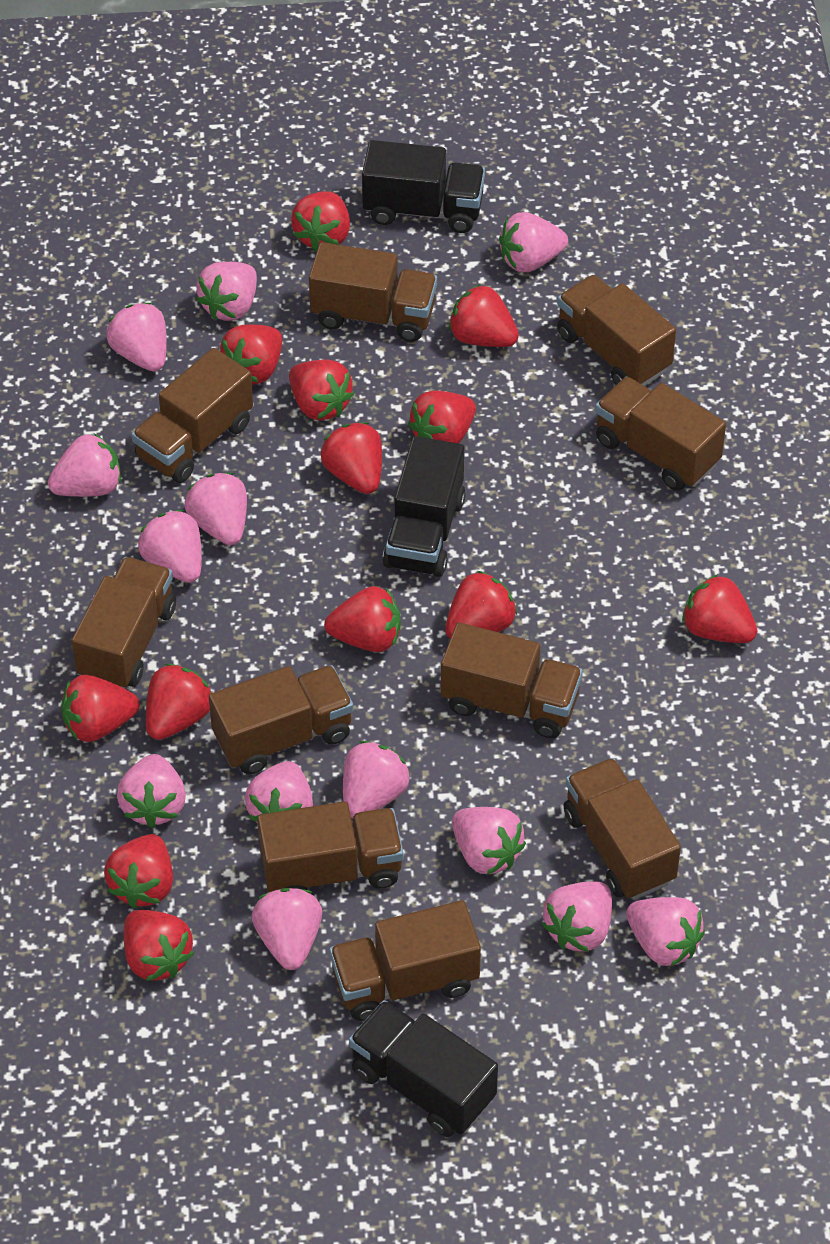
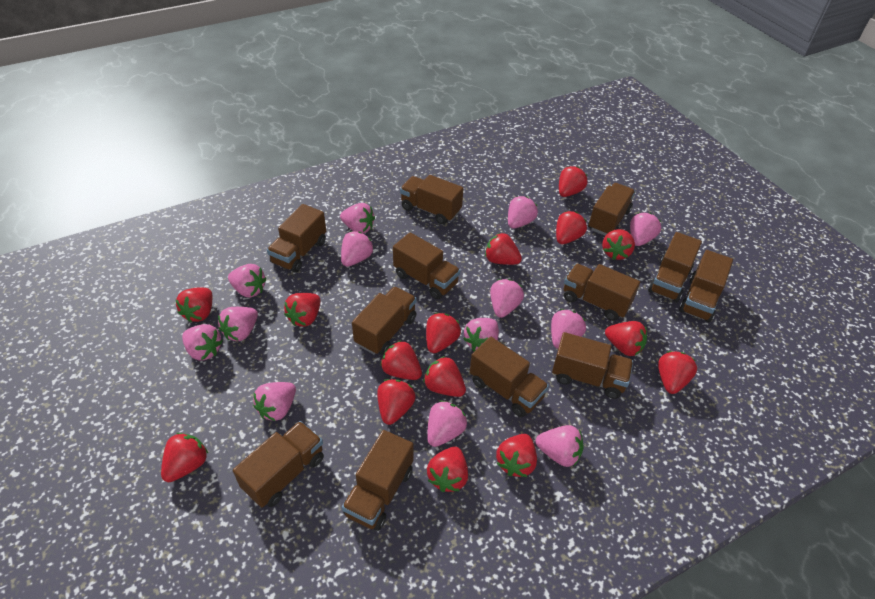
black truck: [349,1000,498,1137] [362,140,485,233] [383,436,466,577] = 3 -> none = 0
brown truck: [72,557,176,687] [131,348,253,483] [209,665,353,774] [257,801,403,892] [309,242,437,342] [329,900,481,1021] [441,622,583,738] [557,275,676,386] [564,758,681,900] [595,377,726,491] = 10 -> [233,421,324,508] [267,204,326,273] [342,430,414,531] [352,287,417,355] [393,232,460,300] [400,175,464,225] [470,337,549,417] [552,332,633,399] [564,264,640,321] [588,183,635,236] [648,232,702,302] [679,250,733,323] = 12
red strawberry: [61,675,140,742] [104,834,173,908] [124,910,194,981] [146,664,212,740] [220,325,282,384] [289,360,354,420] [291,191,350,252] [321,422,382,494] [324,586,401,652] [408,391,476,444] [445,571,517,639] [449,284,519,347] [682,574,757,643] = 13 -> [161,433,208,482] [176,287,212,322] [284,293,320,327] [377,379,416,425] [380,340,422,380] [424,356,466,397] [426,313,461,353] [427,447,468,492] [485,233,522,265] [496,434,537,477] [556,211,587,244] [559,166,588,197] [602,229,635,260] [605,321,647,356] [658,351,697,394] = 15

